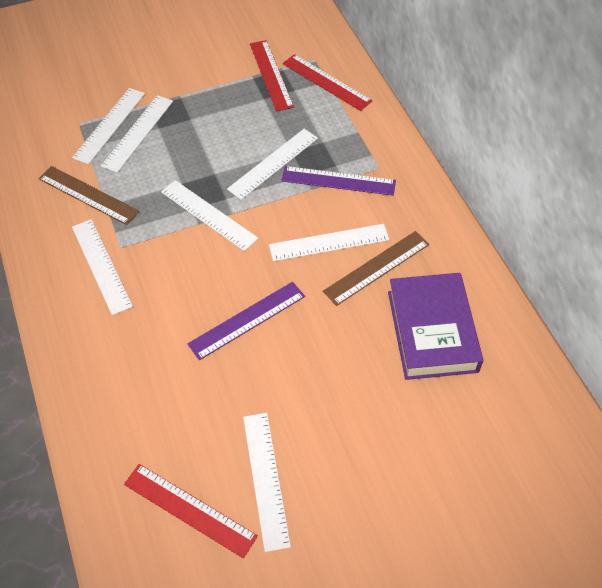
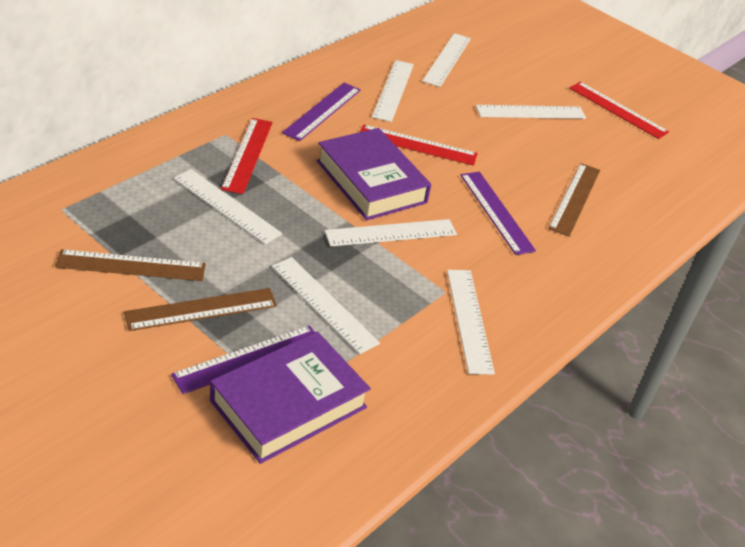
brown ruler: [38,166,140,225] [323,231,429,306] = 2 -> [55,249,206,281] [124,288,277,331] [548,163,600,237] = 3
purple book: [388,273,483,380] = 1 -> [210,331,371,464] [316,128,431,220] = 2
purple ruler: [187,282,305,360] [281,166,396,196] = 2 -> [171,325,314,394] [282,83,361,141] [460,172,536,255] = 3

